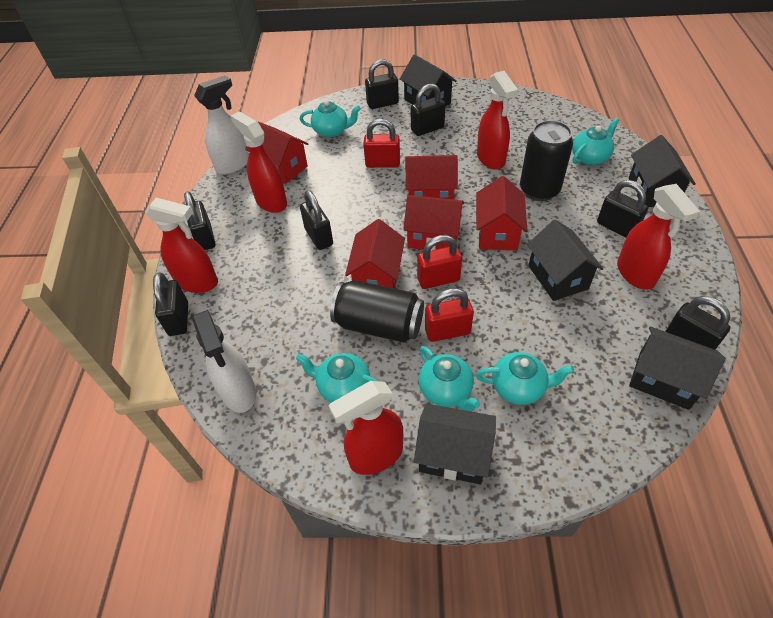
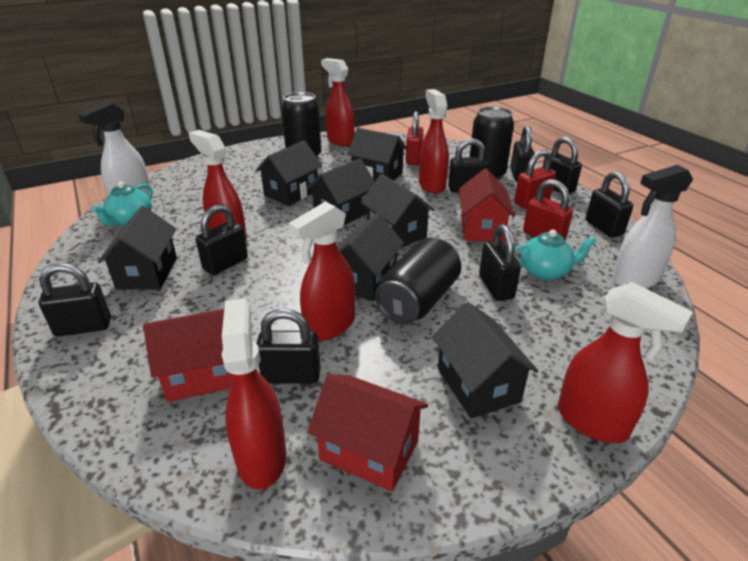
black can: [330,280,424,343] [520,120,573,201] = 2 -> [281,92,321,158] [375,237,461,325] [469,107,514,180] = 3
black house: [400,54,457,106] [414,403,496,484] [527,219,604,301] [629,135,696,207] [629,326,725,410] = 5 -> [98,206,177,290] [256,141,322,206] [307,158,375,225] [337,213,404,301] [347,128,407,181] [361,174,435,247] [432,302,538,418] = 7
black padlock: [153,272,188,336] [184,191,216,250] [300,190,333,250] [365,59,399,109] [411,84,445,136] [597,180,648,237] [665,296,731,350] = 7 -> [38,263,111,337] [196,204,248,275] [256,308,321,384] [448,138,488,192] [479,224,521,301] [510,126,535,182] [543,137,582,194] [586,171,633,238] = 8
red house: [245,121,308,184] [345,219,405,289] [403,195,464,251] [405,155,458,200] [476,176,528,251] = 5 -> [143,309,233,402] [307,374,428,492] [459,168,515,242] = 3
red spray bottle: [145,198,218,293] [231,112,287,213] [329,381,403,475] [477,71,518,170] [617,184,700,290] = 5 -> [189,130,247,242] [222,299,286,489] [289,202,355,341] [321,58,355,146] [419,89,449,194] [558,282,693,443] = 6
turquoise teapot: [296,353,378,403] [300,100,361,138] [419,346,480,411] [476,352,574,405] [572,118,619,165] = 5 -> [92,182,152,226] [514,229,597,280] = 2

